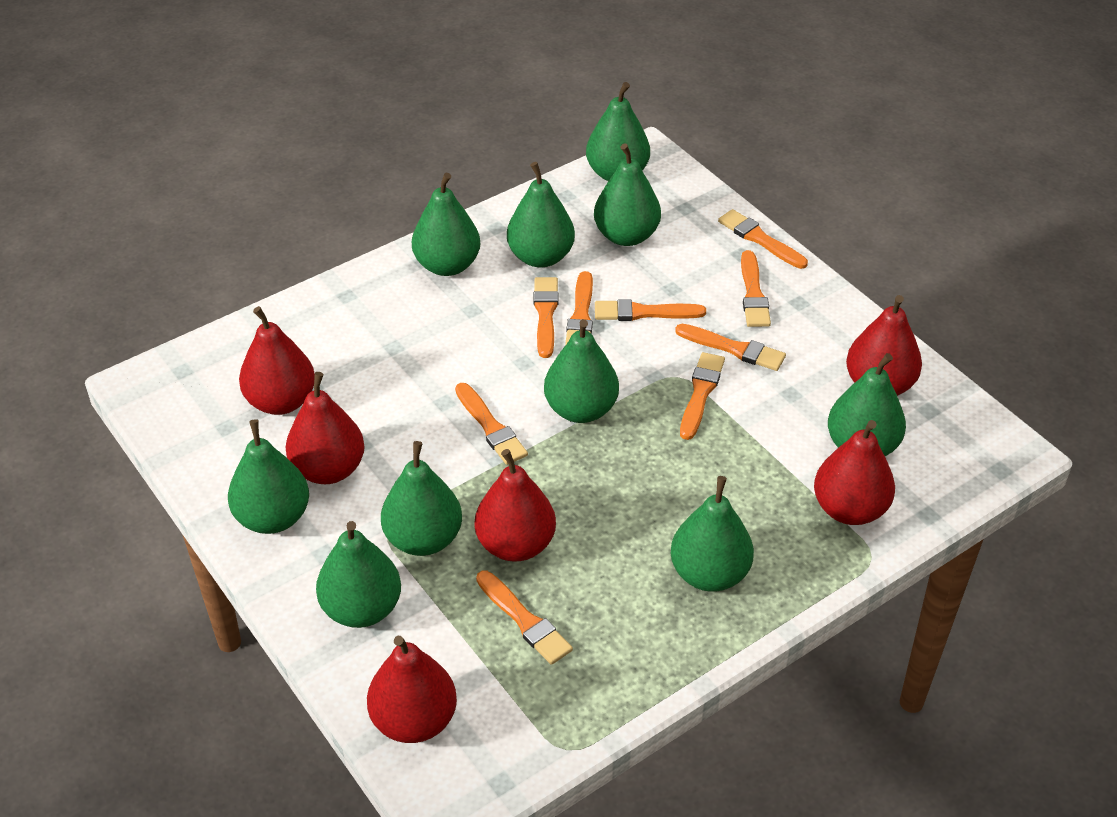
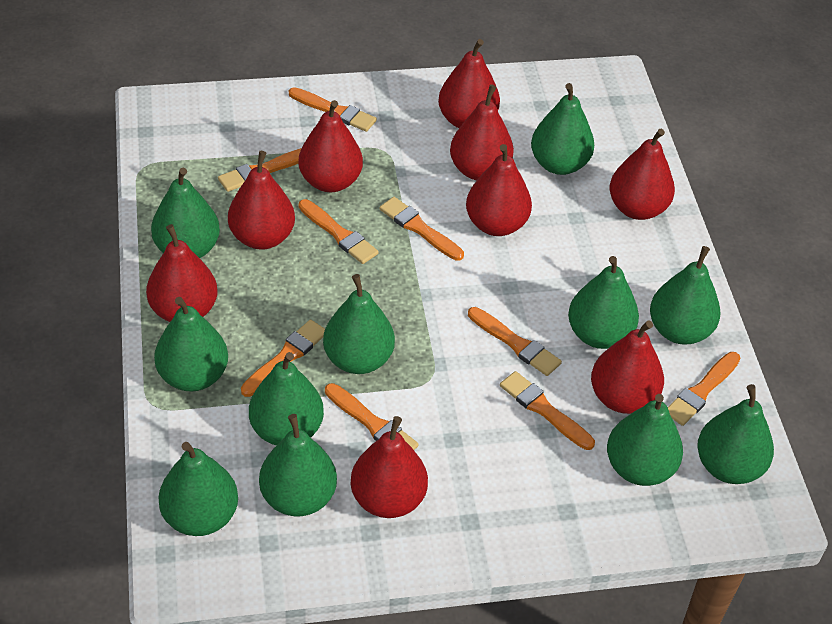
green pear: [228,419,309,534] [316,521,401,628] [381,441,462,556] [412,173,480,276] [507,162,575,267] [544,319,619,423] [586,82,650,181] [594,143,661,246] [671,476,754,592] [828,353,906,456] = 10 -> [151,168,220,258] [154,297,228,392] [158,442,238,536] [249,352,324,445] [259,414,337,517] [323,274,395,374] [531,83,594,175] [568,256,639,349] [607,394,683,486] [650,246,721,345] [697,384,774,484] = 11
red pear: [239,306,315,415] [285,372,365,484] [367,636,457,743] [475,449,556,562] [814,420,895,525] [846,295,922,396] = 6 -> [146,224,217,322] [228,151,295,250] [298,100,363,192] [351,416,428,518] [438,39,500,128] [450,84,514,180] [466,144,532,236] [591,320,664,414] [610,129,675,220] = 9

